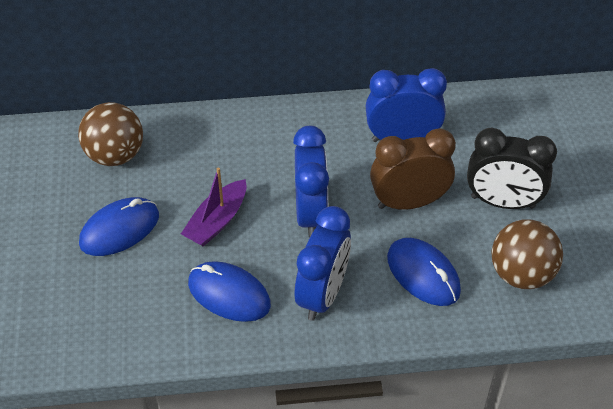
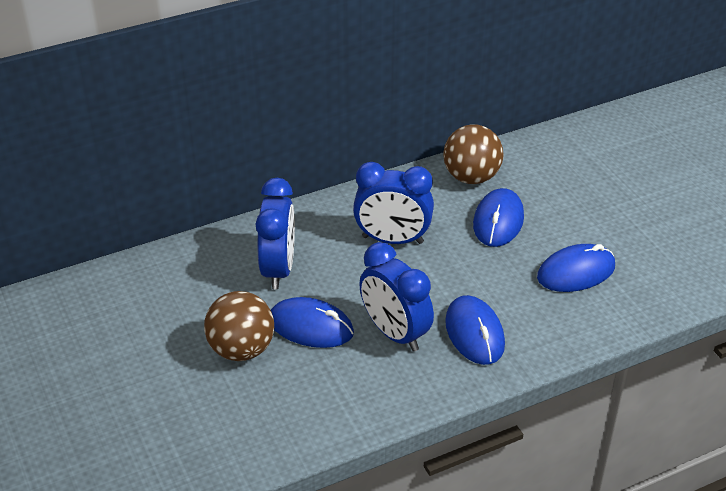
black clock: [467,128,557,209] = 1 -> none = 0
blue mouse: [79,197,159,256] [188,261,271,322] [387,238,461,306] = 3 -> [271,297,354,348] [445,295,505,365] [473,188,524,247] [537,244,615,292] = 4
brown clock: [370,128,456,210] = 1 -> none = 0
purple boat: [181,168,246,247] = 1 -> none = 0

